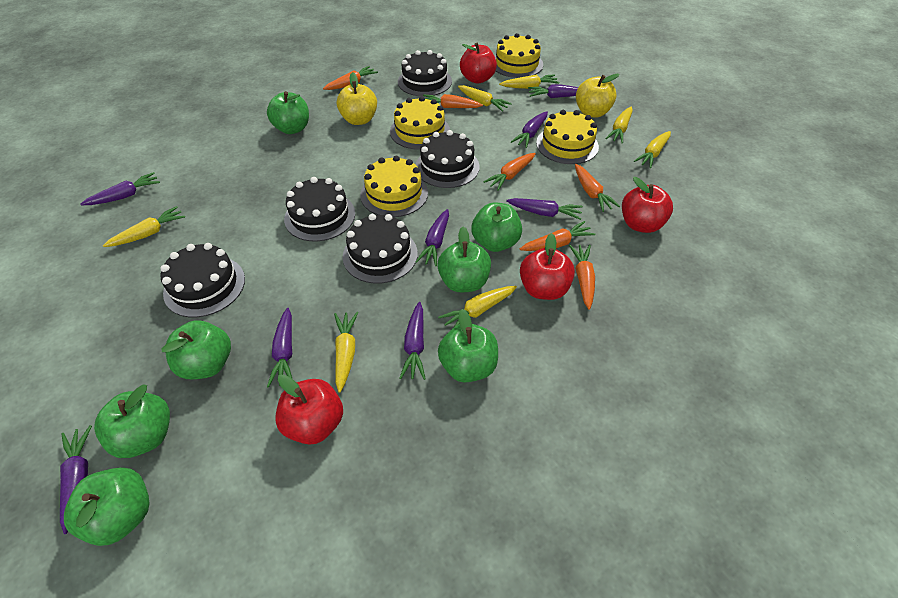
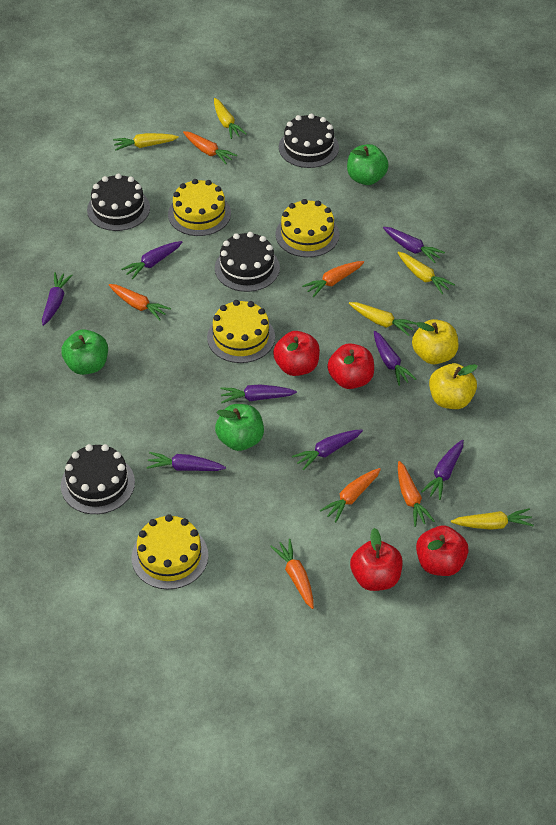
black cake: [160,243,245,317] [284,177,355,241] [343,214,418,284] [398,50,452,97] [416,130,480,188] = 5 -> [61,444,135,514] [87,174,150,231] [215,232,280,292] [279,113,339,168] = 4
green apple: [64,468,149,546] [94,384,170,458] [161,320,231,379] [267,91,309,134] [437,227,491,292] [438,309,498,382] [471,203,522,252] = 7 -> [61,329,108,375] [215,404,264,451] [347,144,389,185] = 3
yellow carrot: [103,206,185,247] [334,312,358,393] [438,286,517,328] [458,85,512,112] [499,74,559,89] [605,107,633,143] [634,131,671,168] = 7 -> [113,133,179,151] [214,98,247,139] [349,302,416,336] [397,252,455,294] [451,508,534,530] = 5

